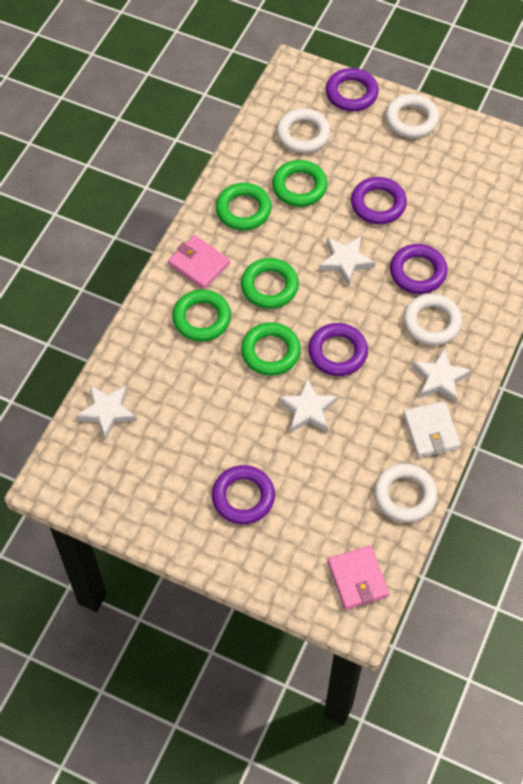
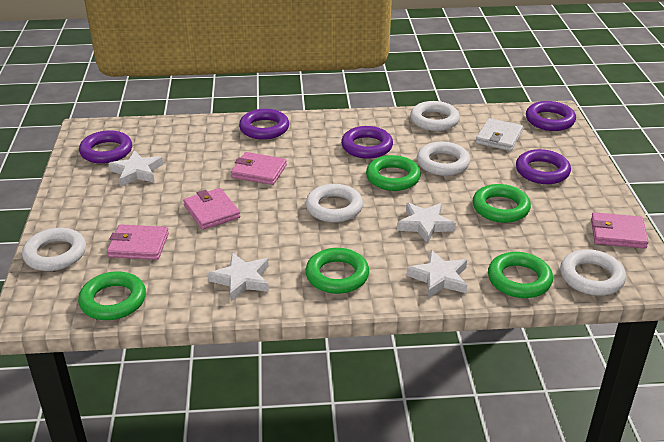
pink wallet: [168,235,230,290] [327,545,390,610] = 2 -> [107,224,169,260] [183,188,240,230] [231,152,287,185] [591,212,649,249] = 4
white ring: [277,108,331,153] [374,463,437,523] [385,94,439,138] [403,294,462,346] = 4 -> [22,228,86,271] [306,184,363,222] [410,101,460,131] [417,142,470,176] [560,249,626,296] = 5

